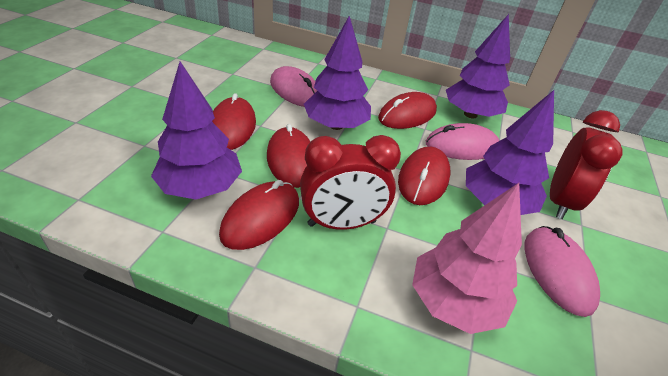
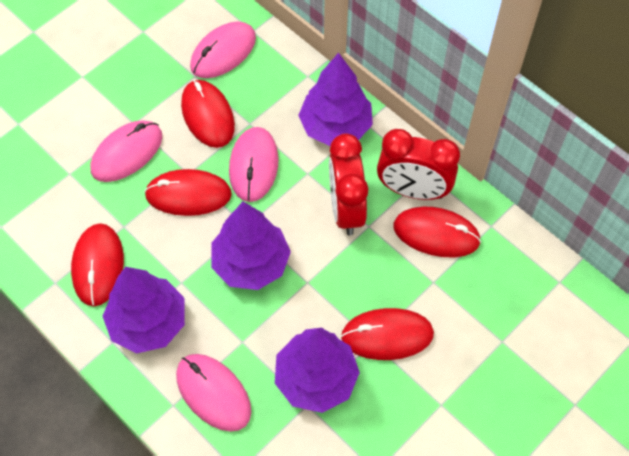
pink mouse: [270,66,317,107] [426,123,499,160] [525,226,600,317] = 3 -> [90,120,162,182] [176,354,251,432] [190,22,256,78] [229,127,278,202] = 4
pink tree: [412,183,522,334] = 1 -> none = 0

